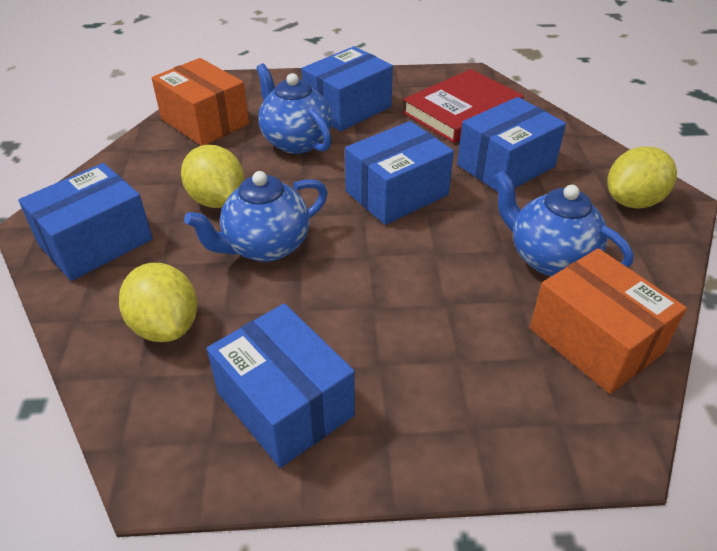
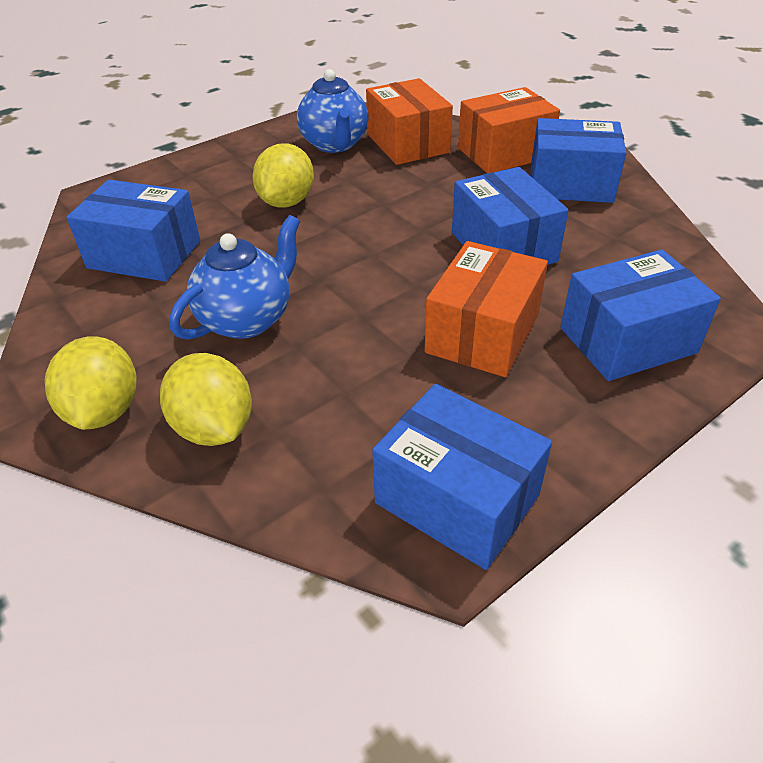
blue teapot: [184,171,328,262] [256,63,332,154] [494,170,633,276] = 3 -> [170,215,300,340] [297,69,369,153] = 2
orange box: [152,58,249,146] [530,248,687,394] = 2 -> [366,78,453,165] [425,241,548,377] [458,87,560,173] = 3
red book: [403,69,524,143] = 1 -> none = 0

